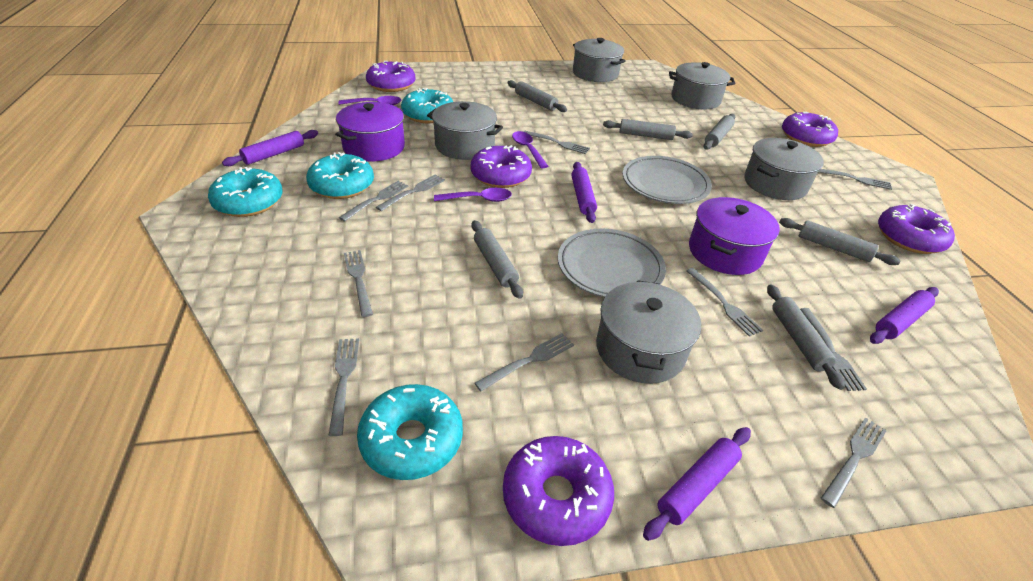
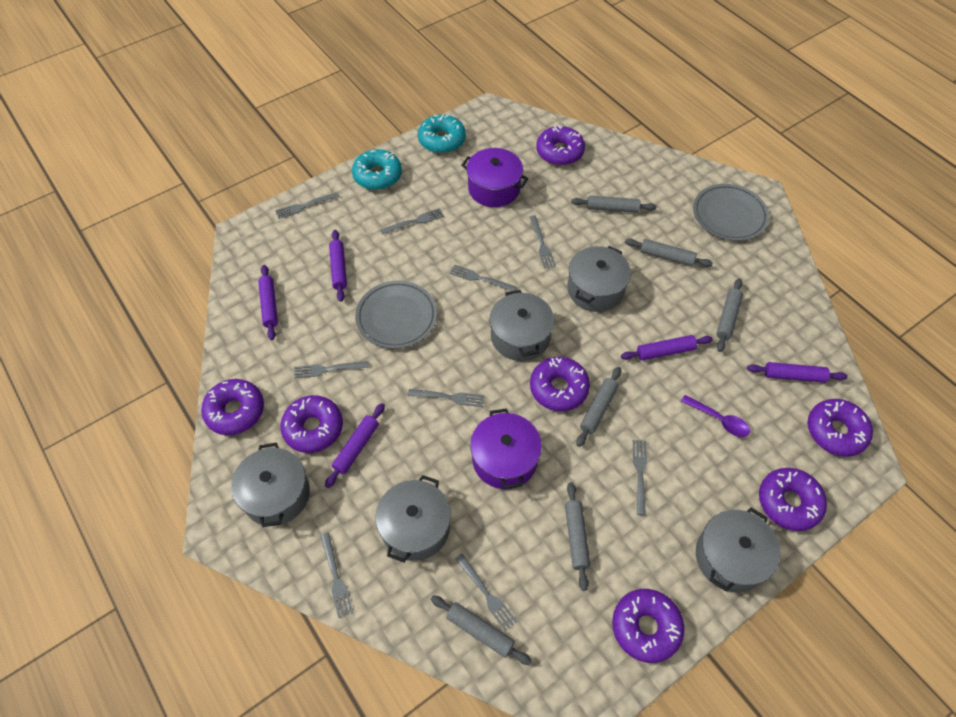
grey fork: [328,338,359,436] [339,181,408,221] [344,250,373,317] [376,174,445,211] [475,333,574,391] [523,131,590,154] [686,268,763,337] [800,308,867,391] [818,169,892,190] [821,417,887,508] = 10 -> [275,192,340,219] [294,361,369,379] [320,532,353,618] [380,208,444,235] [408,389,484,407] [450,264,517,291] [455,553,517,631] [529,215,556,269] [633,440,647,516] = 9
purple donut: [366,61,415,92] [470,145,532,188] [503,436,614,546] [782,112,838,147] [878,204,955,254] = 5 -> [201,379,264,435] [280,395,343,453] [530,357,590,411] [536,125,585,165] [612,589,685,663] [759,468,827,531] [808,399,873,457] = 7
purple rolling pin: [222,130,318,166] [571,162,597,223] [643,427,751,541] [870,287,939,344] = 4 -> [258,265,278,340] [325,403,385,488] [329,230,347,302] [621,335,713,361] [747,362,847,383] = 5
purple spoon: [338,96,401,105] [434,188,512,202] [512,131,548,168] = 3 -> [681,395,750,437] = 1
turquoise donut: [208,167,283,217] [306,152,374,199] [357,384,463,480] [401,88,453,123] = 4 -> [352,149,402,190] [418,114,466,153] = 2

